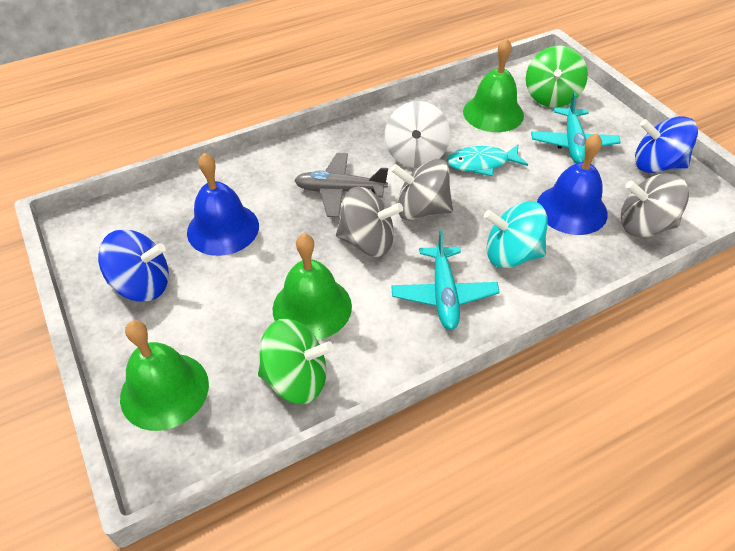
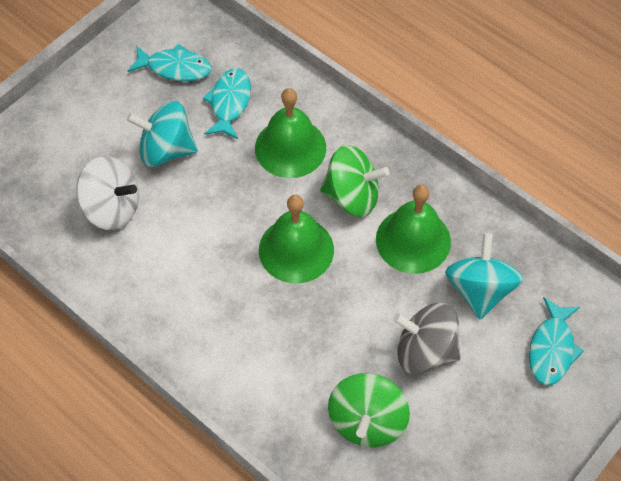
blue bell: [187,153,259,256] [537,133,608,235] = 2 -> none = 0
blue spinning top: [98,229,169,302] [635,116,698,173] = 2 -> none = 0
grey plane: [294,153,388,217] = 1 -> none = 0
grey spinning top: [336,187,403,257] [391,159,453,220] [621,173,689,237] = 3 -> [393,303,461,374] = 1
turquoise fish: [447,145,528,176] = 1 -> [128,44,212,81] [203,68,251,139] [529,297,584,385] = 3
turquoise plane: [391,230,500,330] [531,92,621,163] = 2 -> none = 0
turquoise spinning top: [484,201,548,268] = 1 -> [127,101,198,167] [445,233,523,320] = 2

